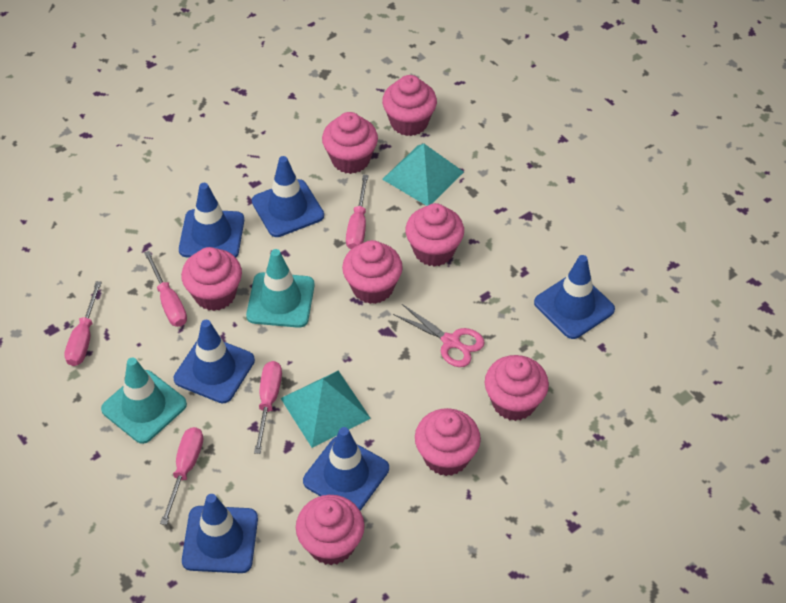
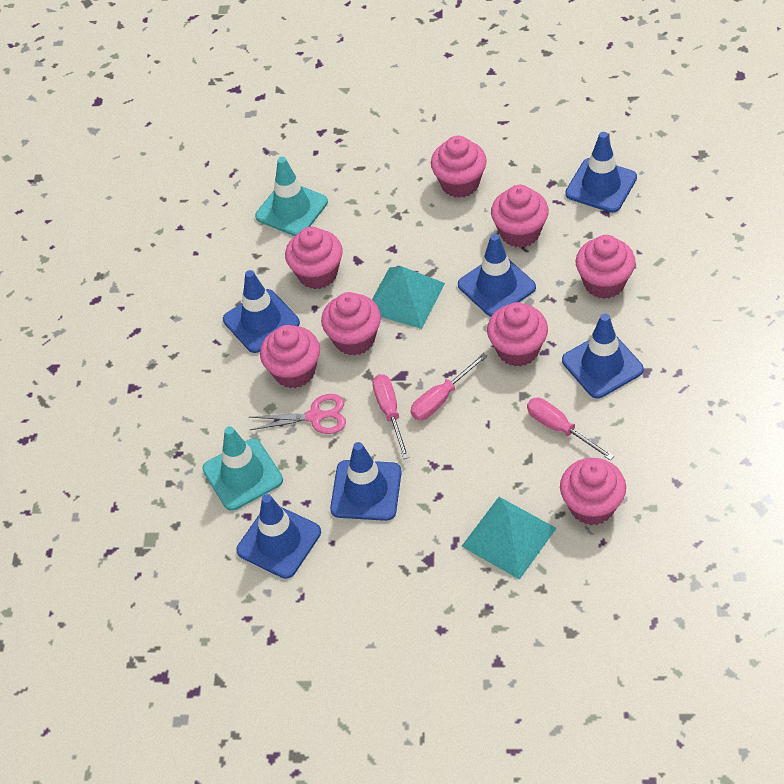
pink screwdriver: [64,281,102,366] [144,251,187,327] [160,427,203,525] [254,361,282,454] [346,175,369,249] = 5 -> [372,374,409,459] [410,353,488,420] [527,398,614,460] = 3

